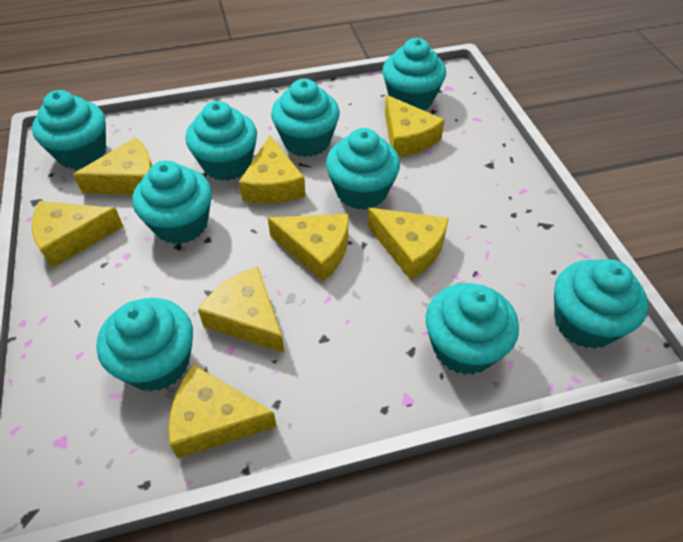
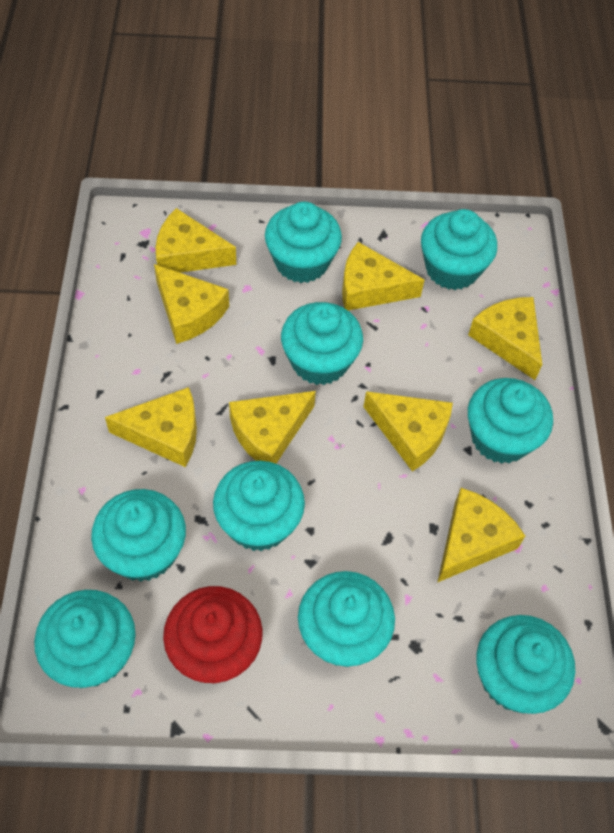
red cupcake: none = 0 -> [163,586,263,684] = 1

